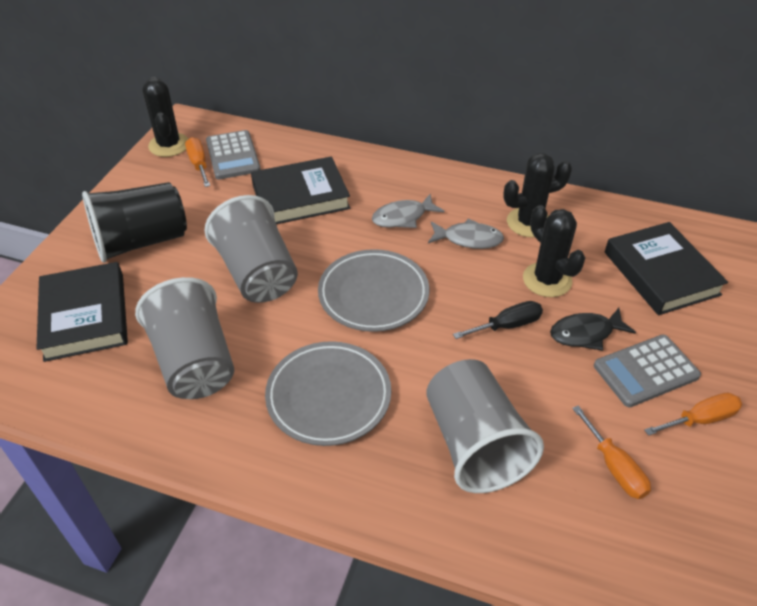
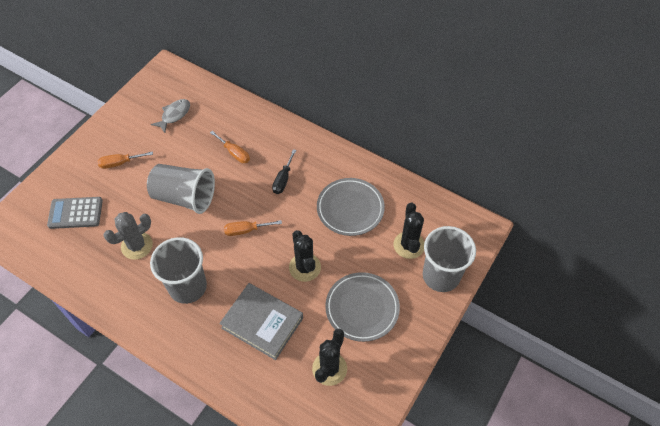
black book: [36,262,128,362] [251,156,350,224] [605,222,728,315] = 3 -> none = 0
black cup: [82,182,187,263] = 1 -> none = 0
black fish: [550,308,636,351] = 1 -> none = 0
grey book: none = 0 -> [219,283,303,360] = 1
grey cactus: none = 0 -> [103,212,153,260] = 1
grey calculator: [206,130,261,180] [594,334,701,407] = 2 -> [47,197,103,229] = 1
grey fish: [372,194,444,228] [428,219,504,249] = 2 -> [151,99,190,133] = 1

